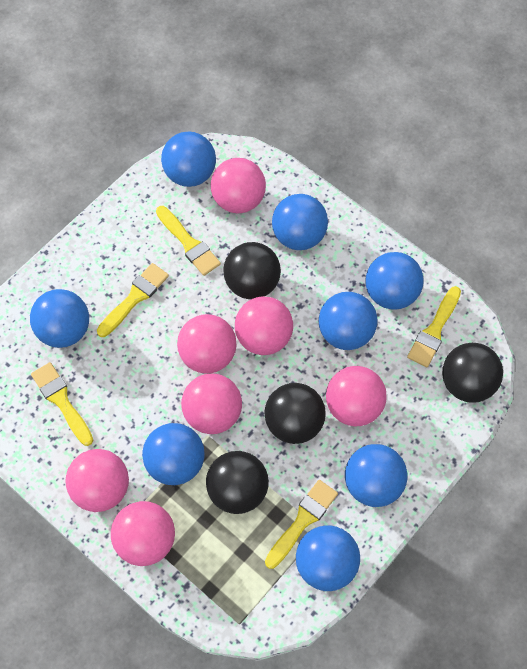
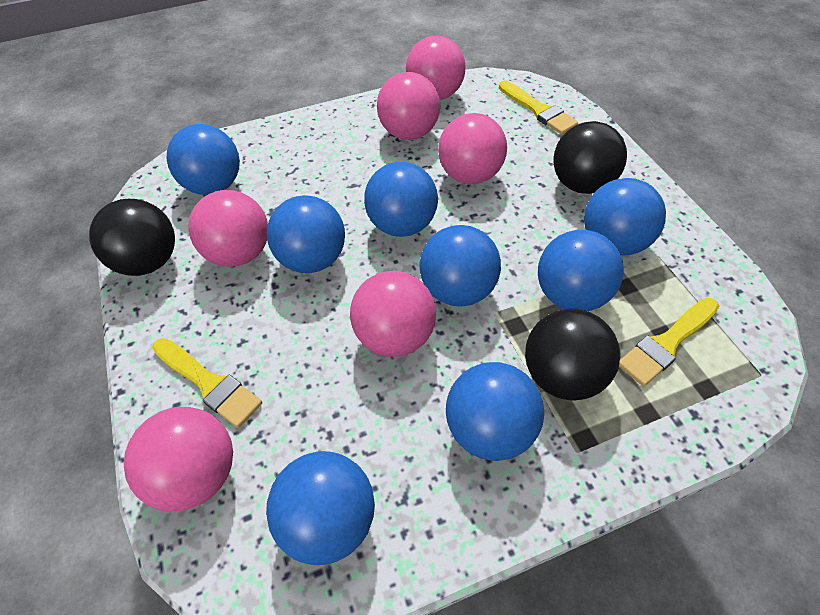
black ball: [206,451,269,514] [223,242,281,299] [265,383,326,444] [442,343,503,403] = 4 -> [89,199,175,276] [525,309,620,401] [553,121,627,194] = 3
pink ball: [65,449,129,512] [111,501,175,566] [177,314,236,373] [181,374,242,434] [211,158,266,213] [235,296,293,355] [326,366,387,426] = 7 -> [124,407,233,512] [188,190,268,267] [350,271,436,357] [377,72,440,140] [406,36,465,100] [438,113,507,184] = 6
yellow brush: [31,362,93,446] [97,263,169,337] [156,206,221,276] [265,480,338,569] [407,286,461,367] = 5 -> [152,338,262,428] [499,81,578,134] [619,298,719,386] = 3

